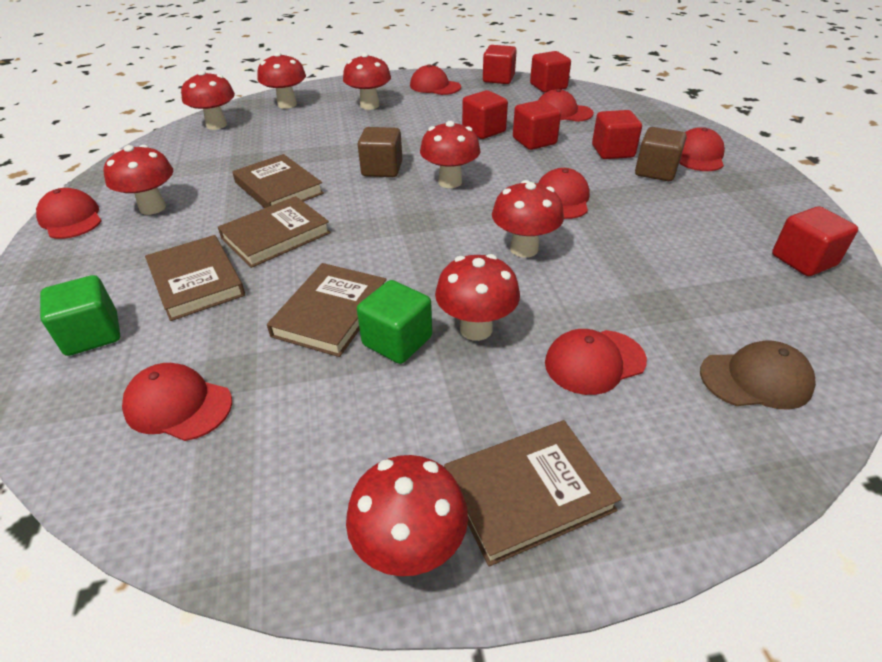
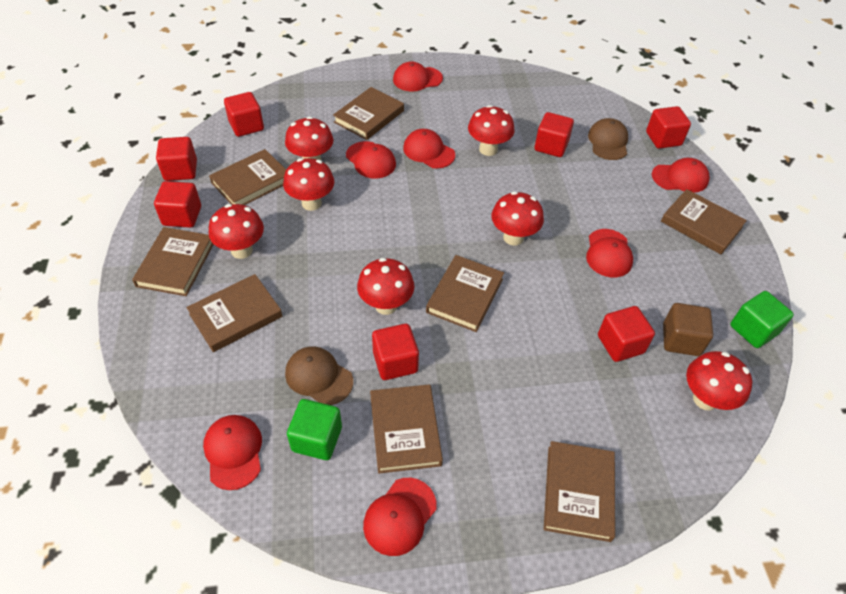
brown book: [145,235,245,321] [218,196,331,268] [232,154,324,208] [267,263,387,357] [444,420,622,566] = 5 -> [132,227,214,296] [186,274,282,352] [209,149,286,205] [333,87,404,140] [370,384,443,473] [426,255,504,332] [544,441,615,542] [661,189,747,254] = 8
brown cap: [700,340,816,410] = 1 -> [285,346,353,405] [588,118,628,160] = 2
brown cube: [358,127,402,177] [635,127,687,181] = 2 -> [663,303,713,356] = 1
red cube: [462,90,508,139] [483,45,517,84] [513,100,561,150] [530,51,571,93] [592,110,642,159] [772,206,858,276] = 6 -> [154,181,201,228] [156,137,197,181] [224,92,264,137] [372,324,419,380] [535,112,574,157] [598,306,655,362] [646,106,691,149] = 7
red mushroom: [104,145,173,215] [181,70,235,130] [257,52,306,109] [343,53,391,110] [346,455,468,576] [420,121,481,188] [435,254,520,341] [492,180,564,258] = 8 -> [209,204,264,259] [283,158,334,211] [285,116,333,161] [357,258,414,315] [468,105,515,156] [491,191,544,246] [686,351,752,410] = 7

